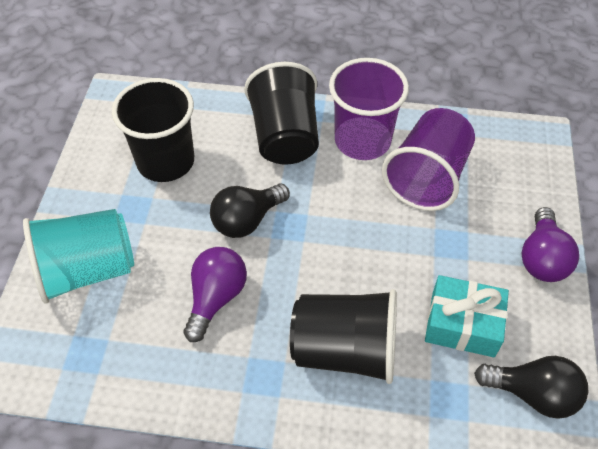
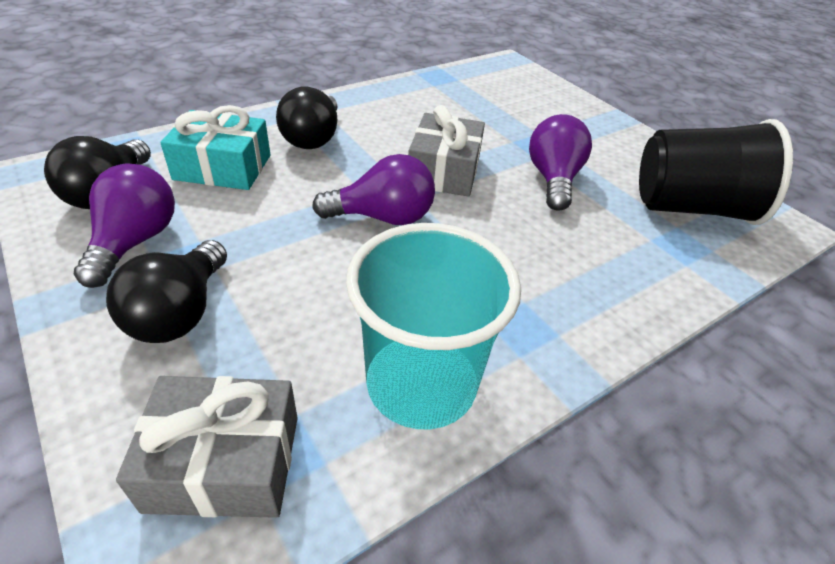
black cup: [112,78,194,182] [244,62,319,165] [290,289,397,384] = 3 -> [639,119,793,225] = 1
black light bulb: [210,183,290,238] [474,356,588,419] = 2 -> [44,136,151,209] [106,240,227,343] [276,87,338,149] = 3
grey gift: none = 0 -> [116,376,298,518] [408,105,485,197] = 2
purple cup: [329,58,409,160] [382,108,475,211] = 2 -> none = 0
purple light bulb: [183,247,247,342] [521,207,579,282] = 2 -> [74,163,175,288] [312,154,435,225] [529,114,592,211] = 3

